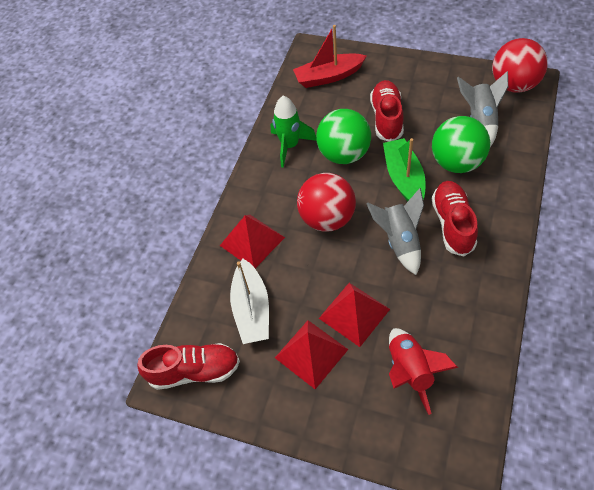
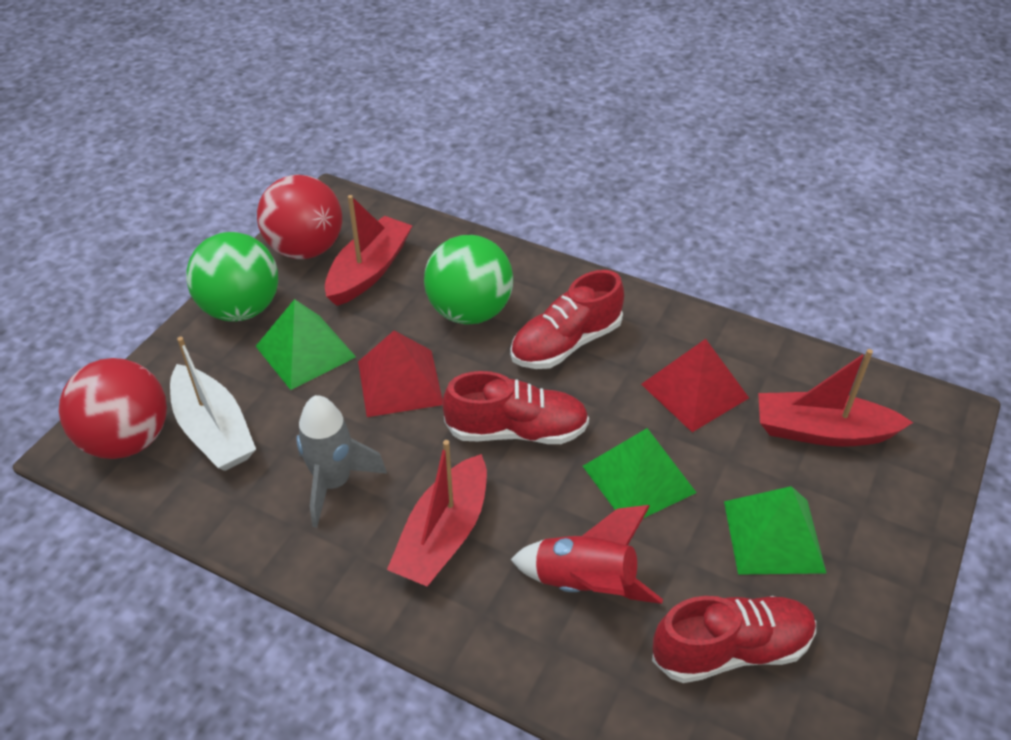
green boat: [383,138,425,201] = 1 -> none = 0
green pyramid: none = 0 -> [256,299,356,390] [583,428,697,518] [724,486,826,575] = 3
green rocket: [270,96,316,168] = 1 -> none = 0
grey rocket: [366,188,424,275] [457,71,508,147] = 2 -> [296,395,387,528] = 1
red boat: [293,25,367,88] = 1 -> [325,195,412,306] [387,440,487,586] [758,349,913,447] = 3
red pyramid: [220,215,285,268] [275,320,348,389] [319,283,390,347] = 3 -> [358,330,443,417] [641,339,749,432] = 2

